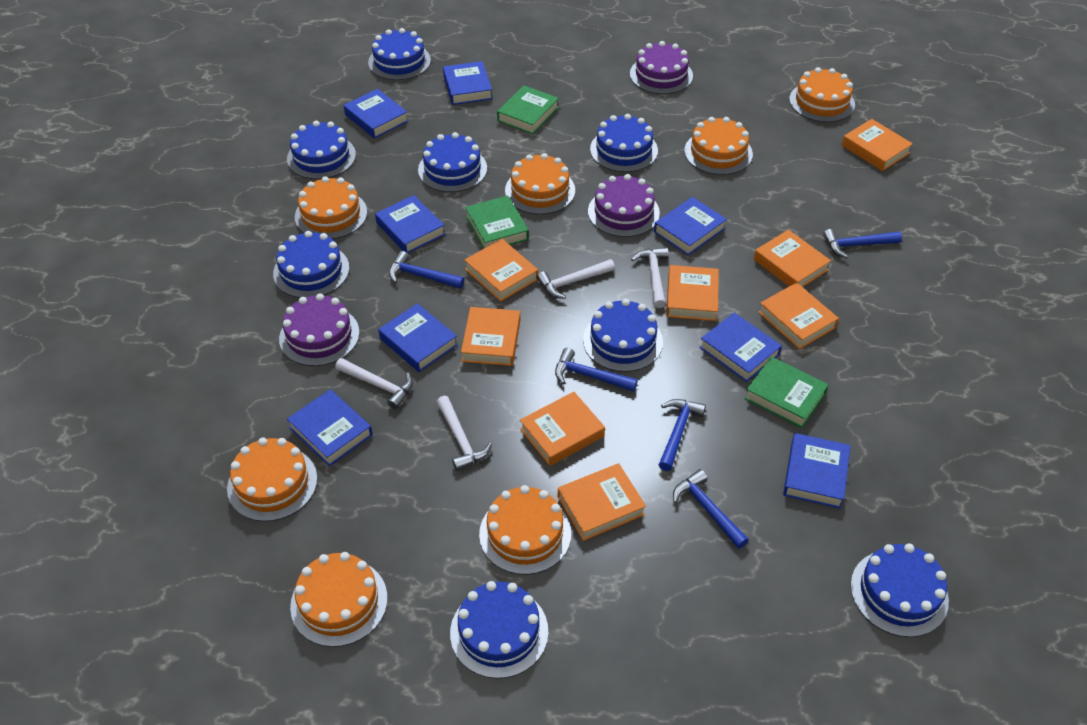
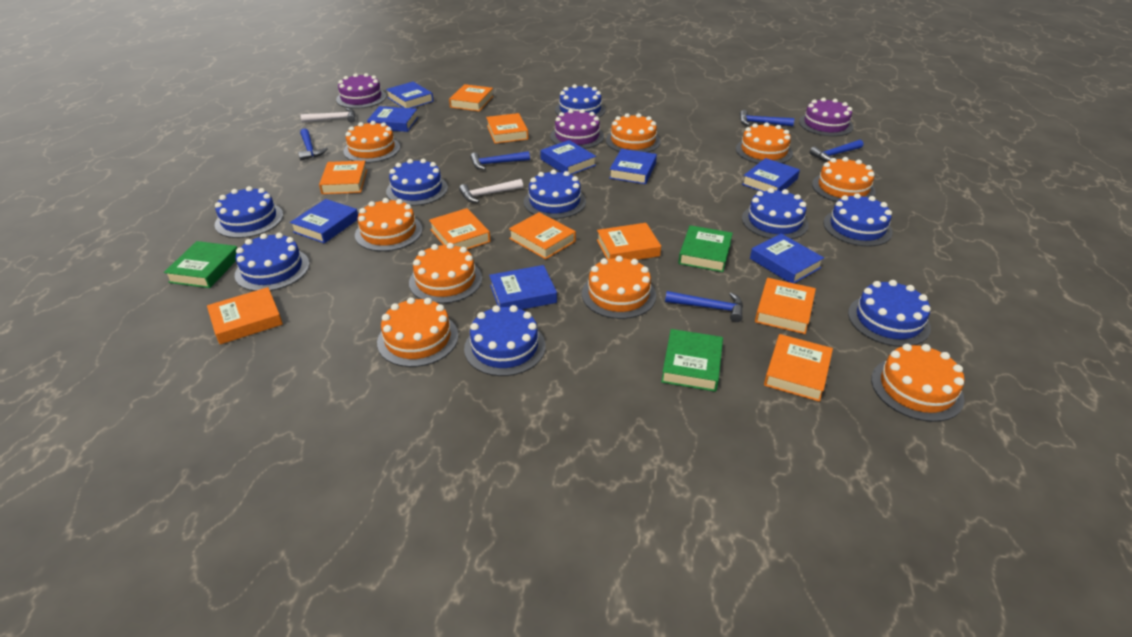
blue cake: [273,231,349,298] [287,121,356,179] [368,28,431,80] [418,132,487,192] [450,581,548,679] [583,299,663,372] [590,114,658,172] [851,544,949,637] = 8 -> [215,186,283,238] [235,233,310,291] [386,159,448,206] [464,305,546,376] [524,169,586,219] [555,84,606,117] [742,188,809,239] [823,193,893,247] [848,280,931,347] = 9
orange book: [461,307,520,366] [465,239,538,301] [520,392,605,466] [558,463,646,541] [666,265,719,321] [754,230,831,287] [758,283,839,349] [842,119,913,171] = 8 -> [207,287,283,344] [319,160,367,194] [429,208,491,250] [449,84,494,111] [486,113,528,144] [509,212,576,259] [597,223,661,260] [755,278,816,334] [764,334,833,402] = 9
orange cake: [227,437,317,522] [290,552,388,647] [295,176,367,239] [479,485,571,575] [505,153,575,215] [684,117,753,175] [789,67,855,122] = 7 -> [343,121,400,163] [355,198,422,251] [377,297,458,367] [409,243,482,304] [582,256,656,319] [606,113,660,153] [736,123,793,164] [812,157,876,202] [871,344,965,422] = 9
white hammer: [335,358,413,409] [437,396,492,471] [537,259,615,299] [631,247,669,308] = 4 -> [301,108,355,123] [459,179,523,203] = 2

